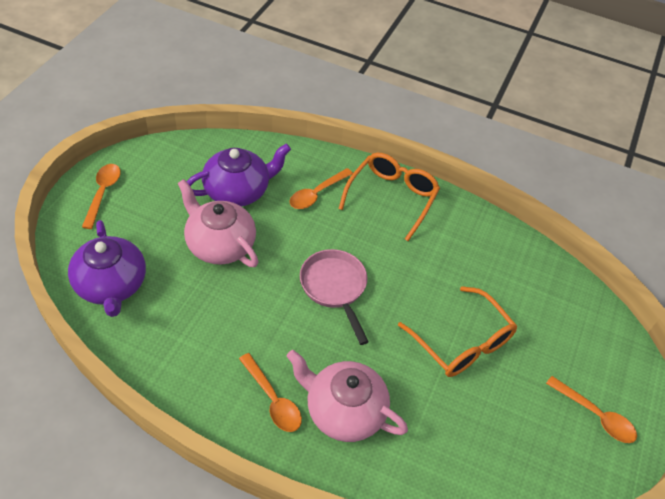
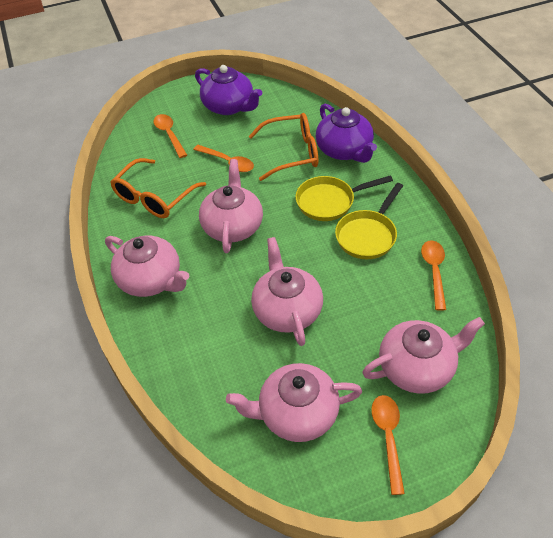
pink pan: [300,249,368,345] = 1 -> none = 0
pink teapot: [178,179,258,267] [286,350,408,442] = 2 -> [105,236,189,297] [199,159,263,253] [226,363,362,442] [251,237,323,346] [362,317,485,394] = 5
yellow pan: none = 0 -> [295,175,393,221] [335,183,403,259] = 2

